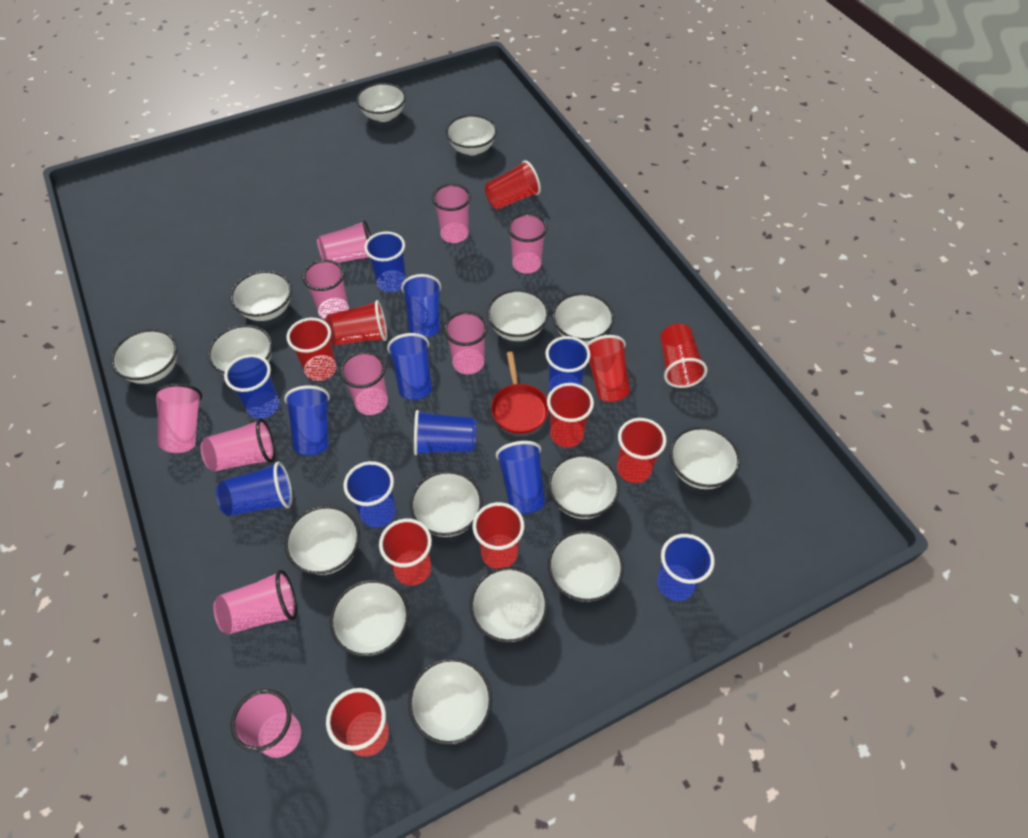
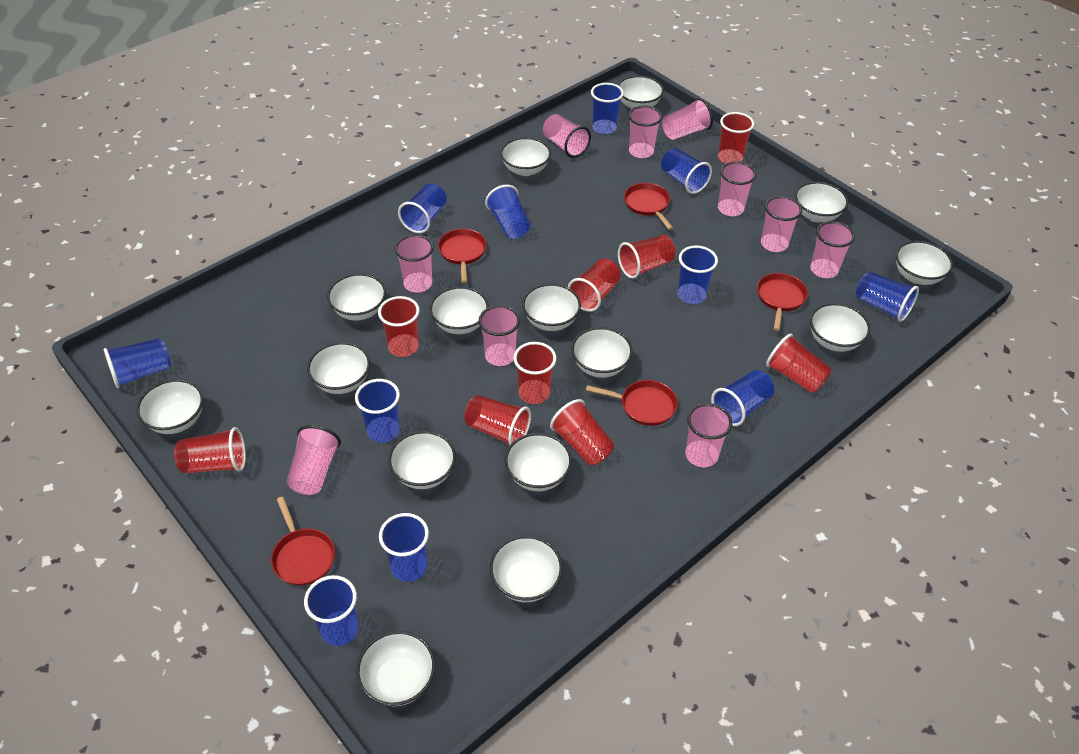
red cup: [287,318,336,381] [325,300,387,346] [326,688,389,757] [379,519,432,586] [473,502,524,569] [485,160,541,209] [547,383,594,448] [587,335,630,402] [617,418,667,483] [660,324,707,388] = 10 -> [174,427,246,473] [378,296,420,357] [464,395,531,445] [513,342,556,404] [550,399,614,465] [568,258,621,312] [618,235,675,279] [718,112,754,164] [766,334,832,393] = 9
red pan: [491,352,549,434] = 1 -> [271,497,335,586] [438,229,486,283] [586,380,678,426] [624,183,673,230] [757,273,808,331] = 5

